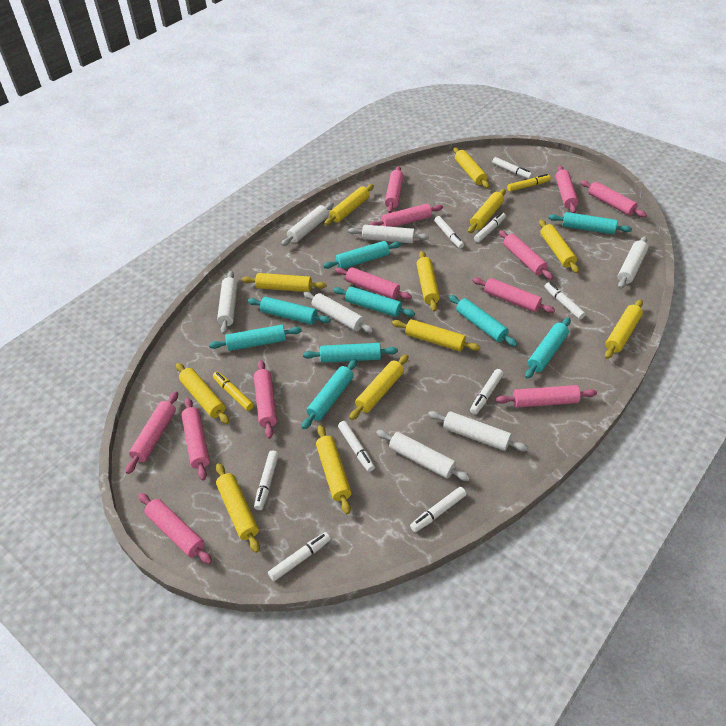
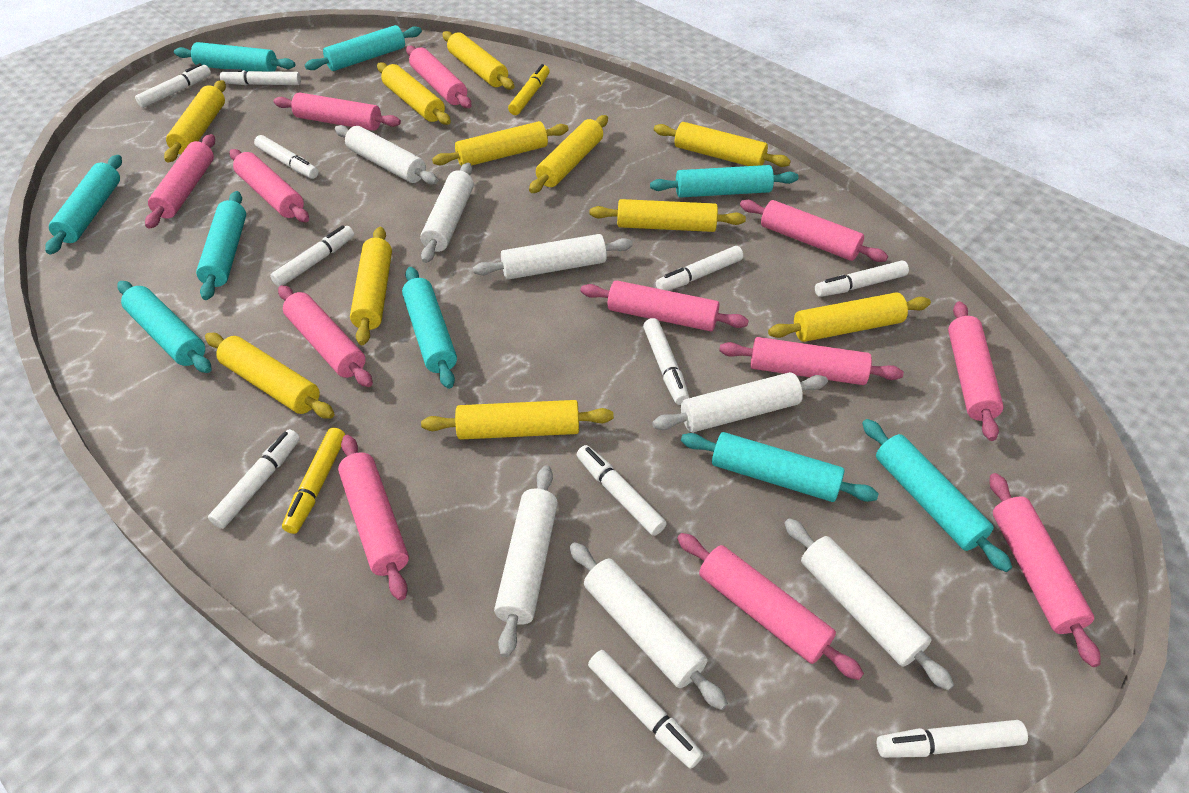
white marker: [254,450,279,510] [268,532,331,581] [338,421,375,472] [410,487,466,532] [434,216,464,249] [470,369,503,415] [474,212,506,242] [492,157,532,179] [544,282,586,320] = 9 -> [135,63,211,108] [208,429,300,529] [220,69,301,85] [254,135,319,179] [270,225,354,287] [576,445,667,536] [588,650,703,769] [643,318,689,405] [656,246,743,291] [815,260,909,297] [877,720,1028,758] = 11
yellow rolling pin: [176,363,229,424] [216,463,260,553] [241,273,326,292] [316,425,352,514] [324,184,374,226] [349,354,409,420] [392,319,480,351] [416,251,440,312] [453,147,489,188] [468,189,506,233] [539,220,579,273] [605,299,643,359] = 12 -> [164,80,226,162] [205,333,335,419] [350,227,392,345] [377,62,451,125] [421,400,614,440] [432,121,569,166] [442,31,514,90] [529,115,608,193] [589,199,746,232] [654,122,791,167] [768,292,931,342] = 11

